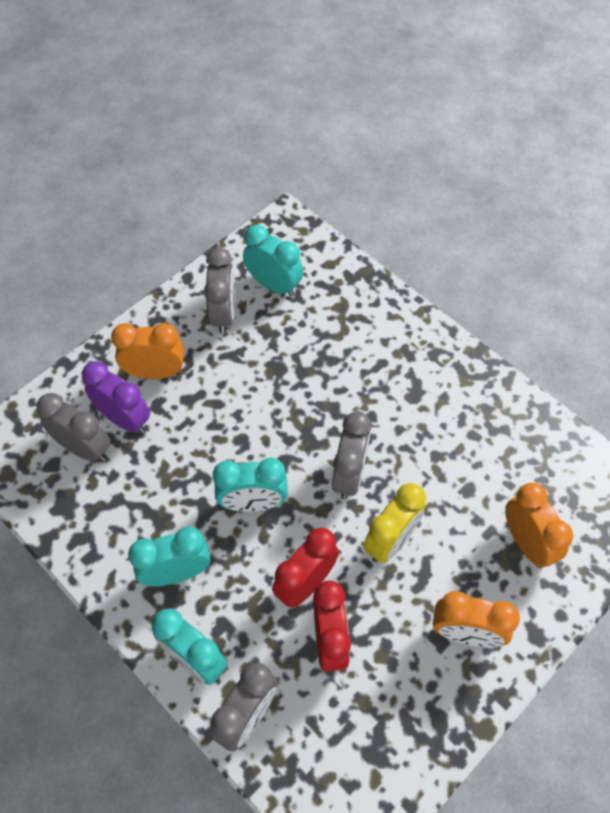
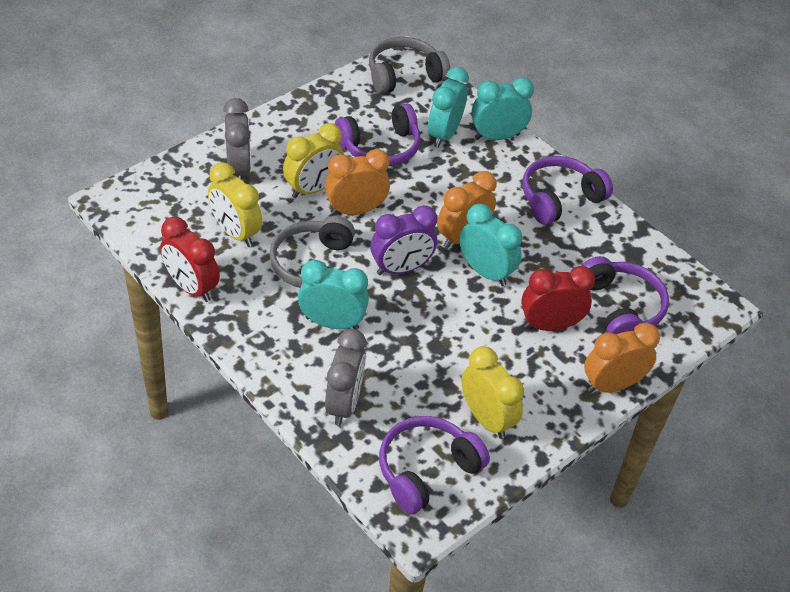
grey clock: [36,393,110,462] [204,248,235,334] [210,663,278,752] [332,412,371,499] = 4 -> [223,98,251,180] [325,329,366,426] = 2
grey headphones: none = 0 -> [269,216,355,288] [369,37,450,94] = 2
purple headphones: none = 0 -> [335,103,420,166] [379,416,490,514] [522,156,613,225] [581,256,669,334] = 4
yellow clock: [363,483,426,563] = 1 -> [208,162,262,247] [283,123,344,198] [461,346,524,439] = 3

